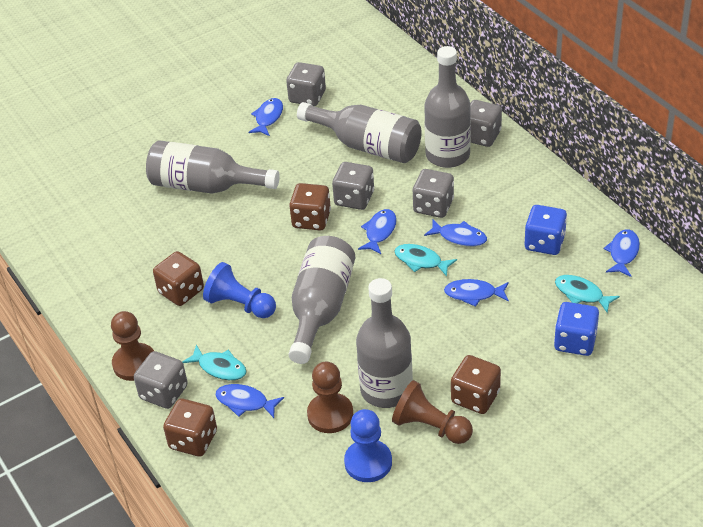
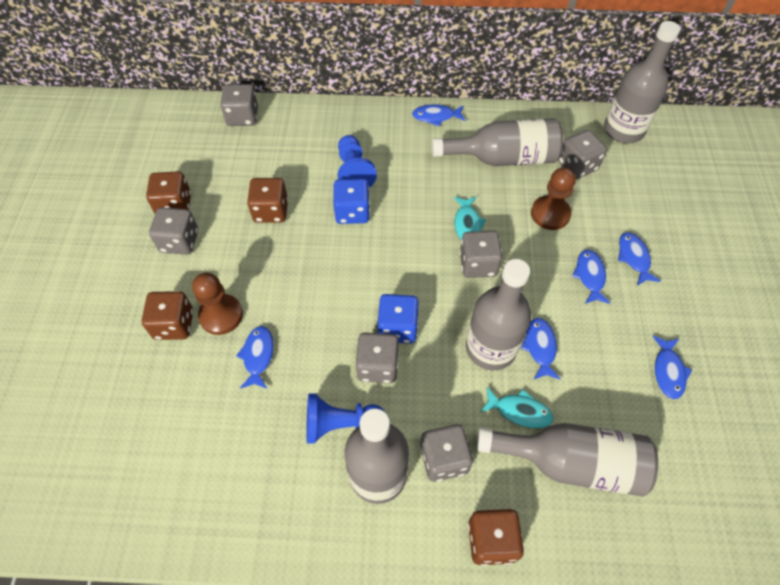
brown pawn: [111,311,154,381] [307,362,353,433] [392,380,473,444] = 3 -> [192,273,243,335] [531,167,576,230] = 2
grey dice: [134,351,188,409] [286,62,326,106] [332,162,374,210] [412,169,454,218] [470,100,502,147] = 5 -> [149,207,198,255] [220,84,258,126] [355,332,399,383] [420,424,473,482] [460,231,502,278] [558,130,607,179] = 6
turquoise fish: [183,345,247,380] [394,244,457,277] [555,275,620,313] = 3 -> [454,197,486,240] [480,387,553,428] = 2

